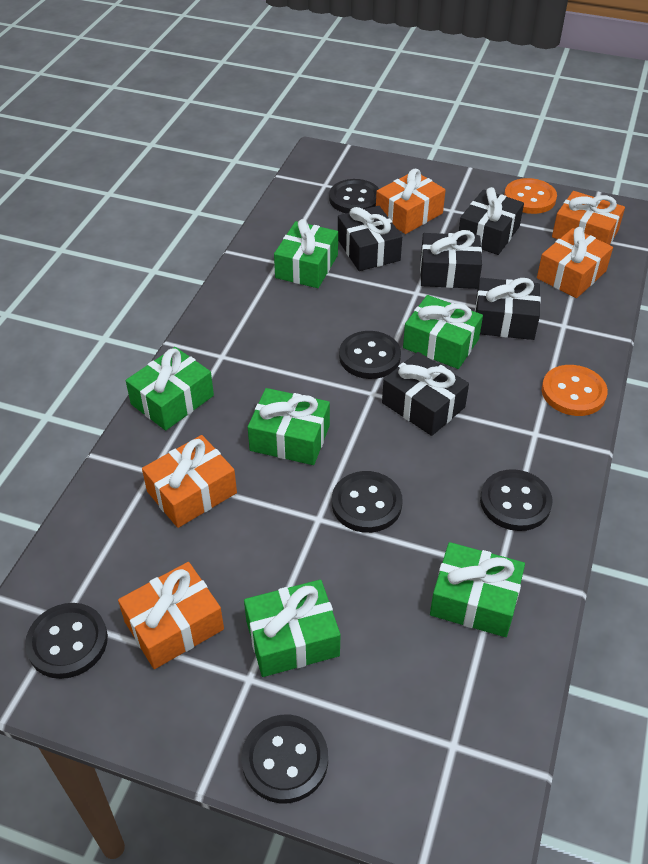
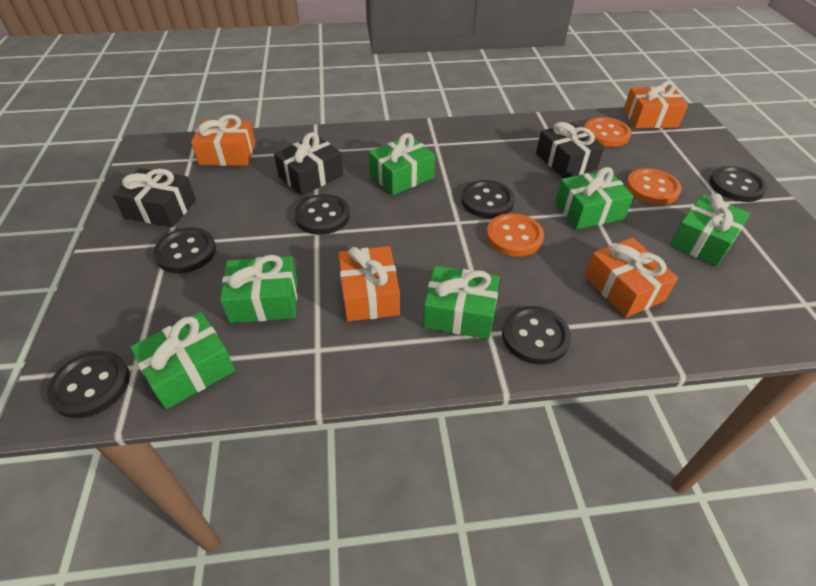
black gift: [338,206,402,271] [382,352,469,436] [420,230,482,289] [459,187,524,255] [475,278,541,340] = 5 -> [112,168,196,227] [274,132,343,196] [536,122,604,178] = 3
orange button: [504,178,557,214] [542,365,608,416] = 2 -> [486,213,544,256] [584,117,631,147] [626,168,682,205] = 3
orange gift: [118,562,224,669] [142,435,237,528] [376,169,446,234] [537,227,613,298] [552,191,625,245] = 5 -> [191,115,256,166] [339,246,400,322] [585,238,678,318] [624,81,688,128] = 4

